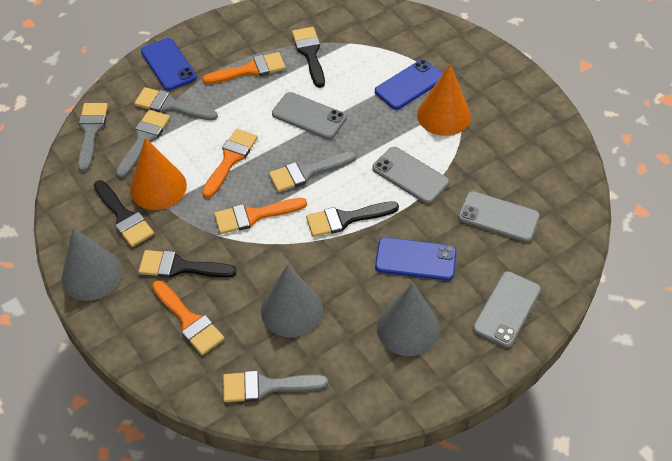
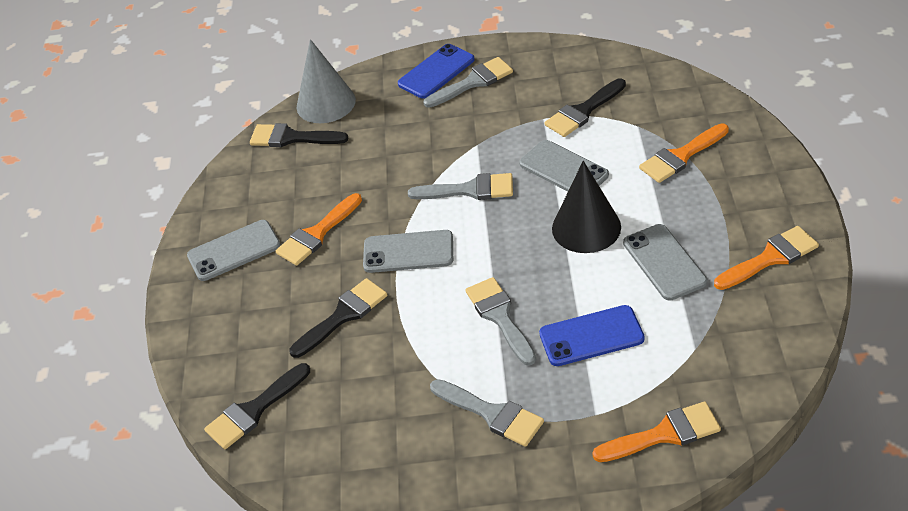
black cone: none = 0 -> [552,161,621,253] = 1
blue phone: [141,38,197,91] [375,59,443,110] [375,237,456,281] = 3 -> [398,44,475,99] [539,305,645,366] = 2
grey brush: [78,103,108,172] [116,110,170,178] [134,87,218,120] [223,370,328,402] [269,151,356,192] = 5 -> [408,173,513,200] [424,57,513,108] [430,379,544,447] [465,277,536,366] = 4
grey cone: [62,228,122,301] [261,264,323,337] [377,283,440,356] = 3 -> [296,39,356,123] = 1
orange cone: [130,138,187,210] [417,64,471,136] = 2 -> none = 0

